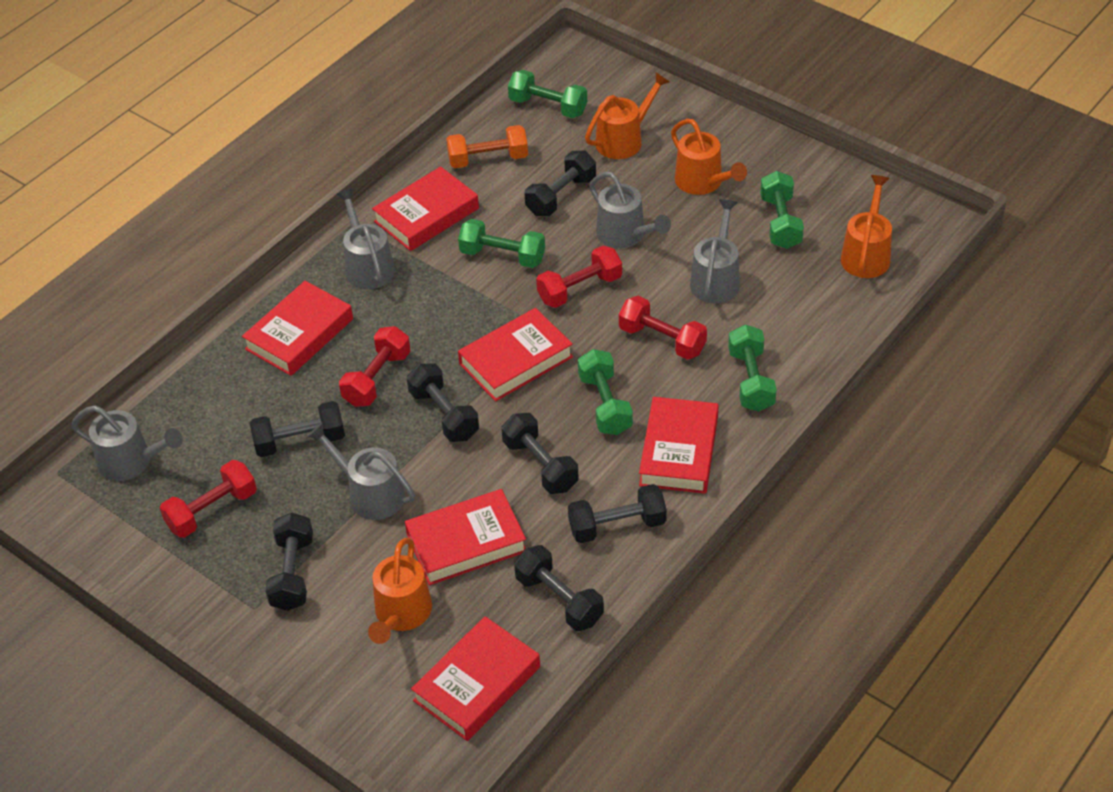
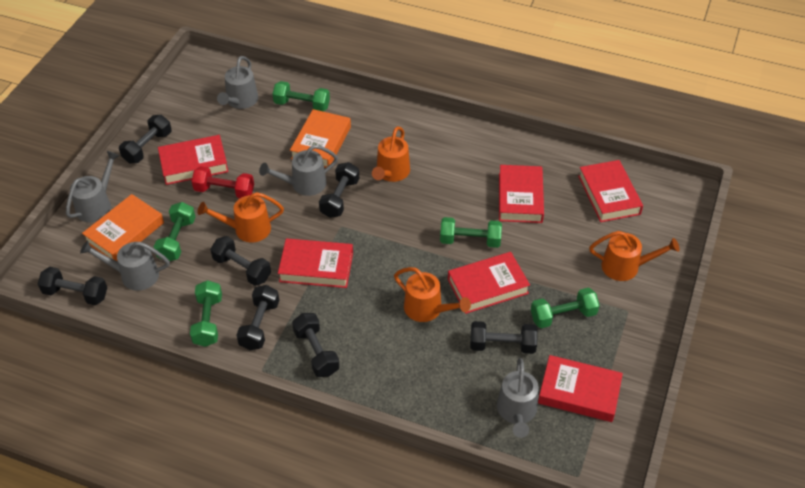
orange book: none = 0 -> [82,194,164,261] [290,109,351,168] = 2
orange dumbbell: [446,125,528,168] = 1 -> none = 0
red dumbbell: [160,460,257,538] [339,326,411,407] [536,246,622,308] [619,296,707,360] = 4 -> [192,166,254,198] = 1

